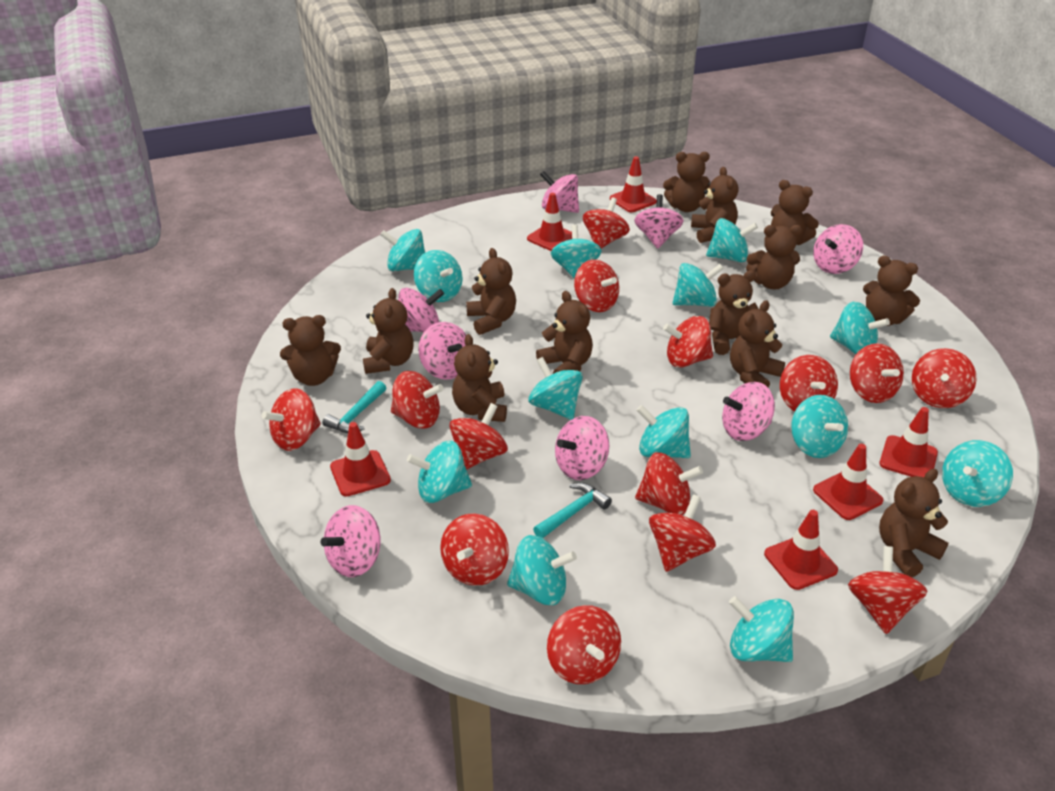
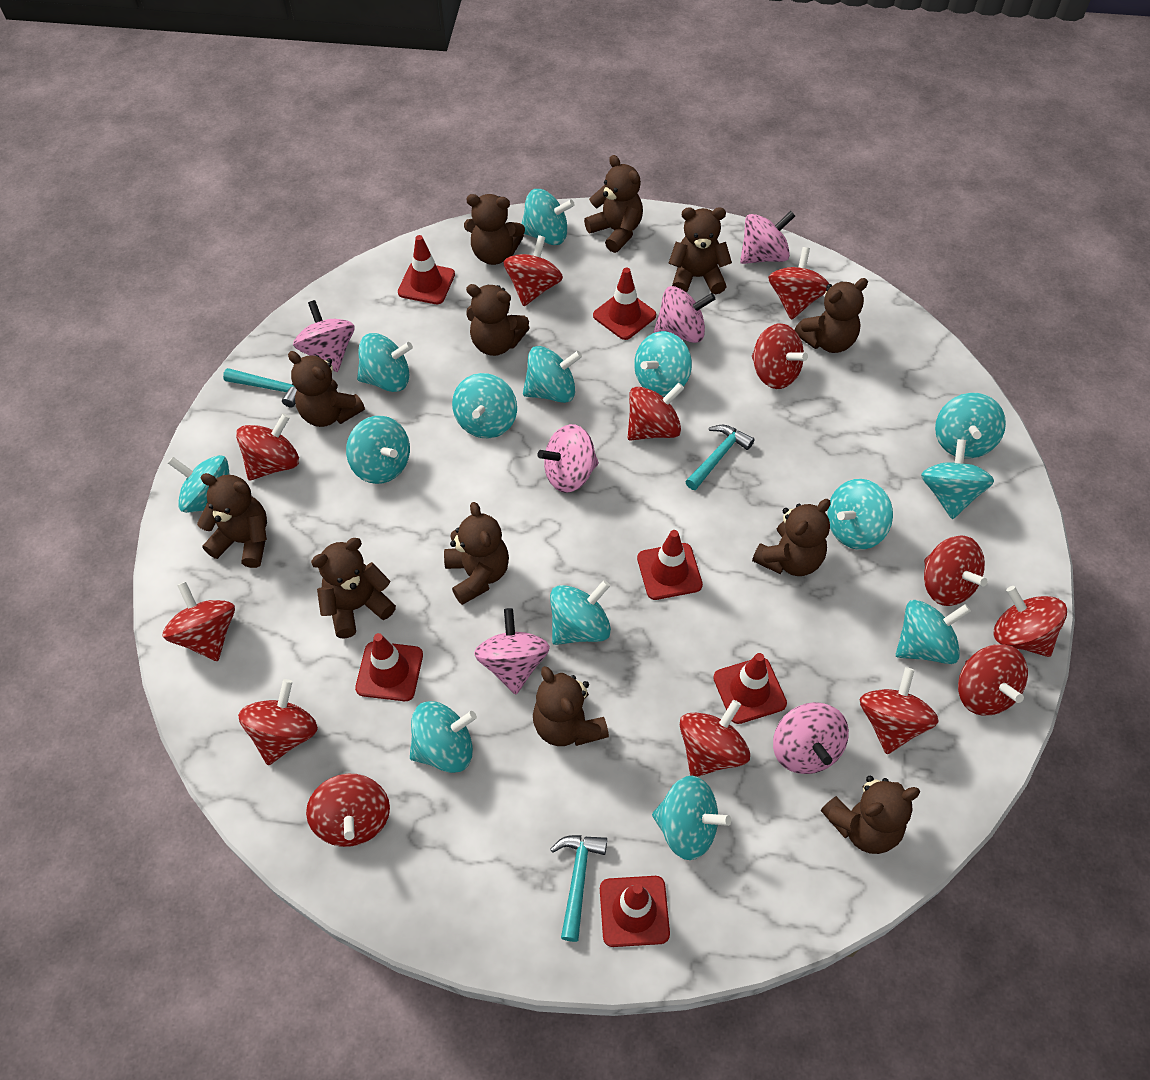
brown teddy bear: [280,315,341,386] [363,288,414,374] [452,334,507,422] [466,248,516,335] [536,291,593,374] [663,152,710,212] [691,167,739,243] [709,270,758,355] [730,300,785,388] [746,225,802,289] [771,180,819,245] [863,256,920,326] [879,469,949,577] = 13 -> [197,473,267,568] [288,351,365,427] [311,538,396,639] [444,502,509,605] [464,194,525,265] [466,284,530,356] [533,666,609,746] [584,155,643,253] [669,207,732,294] [752,499,830,576] [795,278,868,353] [821,776,920,854] = 12
pink spinning top: [321,505,381,577] [398,288,444,332] [418,322,466,380] [540,171,579,213] [555,416,609,480] [634,194,683,249] [722,382,775,441] [813,224,863,274] = 8 -> [293,300,355,372] [474,608,550,695] [537,424,599,493] [654,286,715,343] [740,211,795,264] [773,702,849,774] = 6
red spinning top: [261,388,321,451] [391,371,444,428] [440,513,509,586] [450,403,508,470] [547,605,621,684] [574,259,619,312] [583,197,630,248] [635,452,703,515] [649,494,716,572] [663,316,713,367] [780,355,838,411] [848,546,927,634] [850,343,904,403] [912,348,976,408] = 14 -> [163,582,235,661] [236,413,299,480] [238,679,318,765] [306,774,390,847] [503,235,563,306] [628,383,684,441] [680,700,750,777] [752,324,808,389] [768,247,829,320] [860,667,939,754] [924,535,987,606] [958,644,1028,715] [994,586,1067,657] = 13
turquoise hammer: [322,381,386,433] [533,483,612,538] = 2 -> [223,368,297,407] [550,835,607,942] [685,425,755,490] = 3
turquoise spinning top: [380,229,425,271] [407,441,472,503] [414,250,463,302] [507,535,577,605] [528,357,583,420] [551,225,602,279] [636,405,691,458] [673,263,724,307] [706,218,758,262] [729,596,794,662] [791,395,848,458] [830,302,890,354] [942,440,1013,507] = 13 -> [168,455,230,513] [346,416,410,484] [357,333,413,392] [410,701,477,773] [452,373,517,438] [521,189,575,245] [523,346,582,403] [550,580,611,645] [634,331,692,397] [652,776,731,860] [827,479,893,550] [896,600,971,664] [921,439,994,519] [935,393,1006,459] = 14

